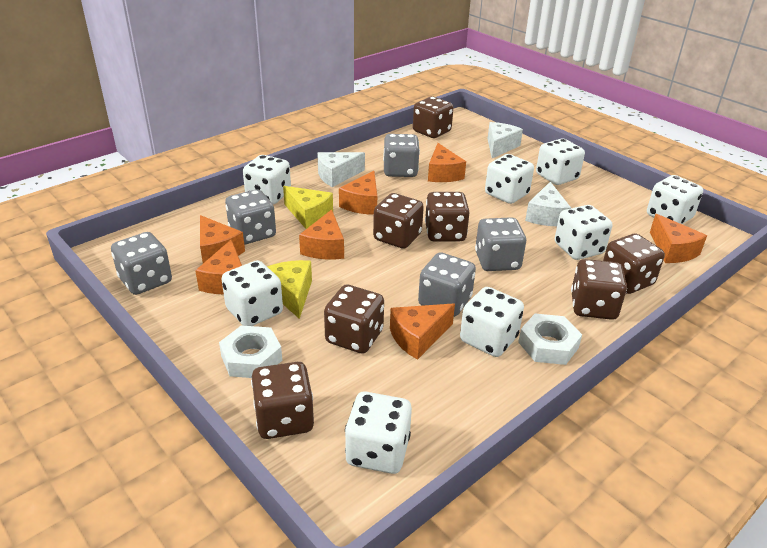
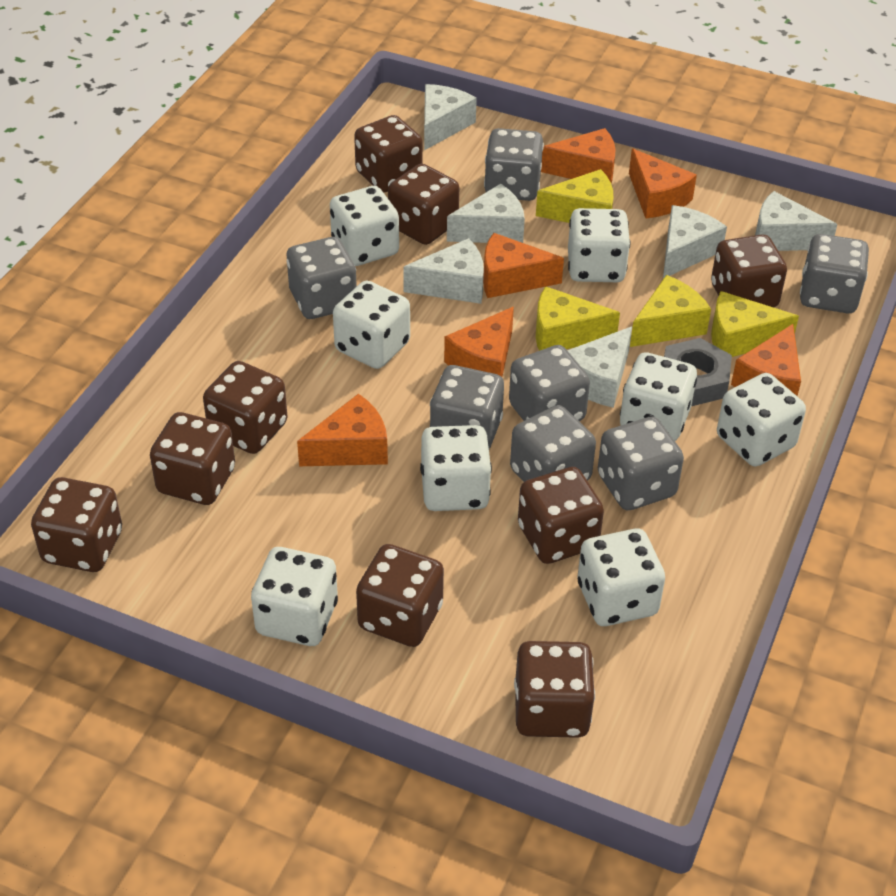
brown dice: [251,362,314,439] [324,285,384,354] [373,193,424,249] [413,97,453,138] [425,192,470,242] [571,259,627,320] [603,234,665,294] = 7 -> [31,477,122,572] [150,412,235,505] [203,361,288,454] [354,115,423,192] [356,544,444,647] [388,164,459,245] [514,641,595,738] [518,467,604,564] [711,234,787,307] = 9
grey dice: [111,232,172,295] [225,189,276,244] [383,134,420,177] [418,252,476,317] [475,217,526,271] = 5 -> [286,237,357,319] [430,365,504,449] [484,128,544,201] [509,345,590,421] [510,405,596,482] [598,417,684,510] [800,234,869,313] = 7
grey nut: none = 0 -> [664,338,732,406] = 1
orange cheese: [195,239,242,294] [200,215,245,263] [299,210,344,259] [339,171,377,215] [390,303,455,360] [428,143,466,182] [650,214,707,263] = 7 -> [297,394,388,466] [444,307,514,377] [483,233,564,298] [541,128,615,183] [629,149,697,218] [731,324,801,396] = 6
white cheese: [317,152,365,187] [487,122,523,158] [525,182,571,226] = 3 -> [403,238,484,304] [424,84,477,150] [447,184,525,243] [567,326,632,408] [663,205,727,279] [755,191,838,251] = 6
white nut: [219,325,282,378] [518,314,582,365] = 2 -> none = 0
yellow cheese: [267,260,312,319] [283,186,333,229] = 2 -> [536,169,613,223] [536,286,620,351] [630,275,711,347] [711,291,799,357] = 4

